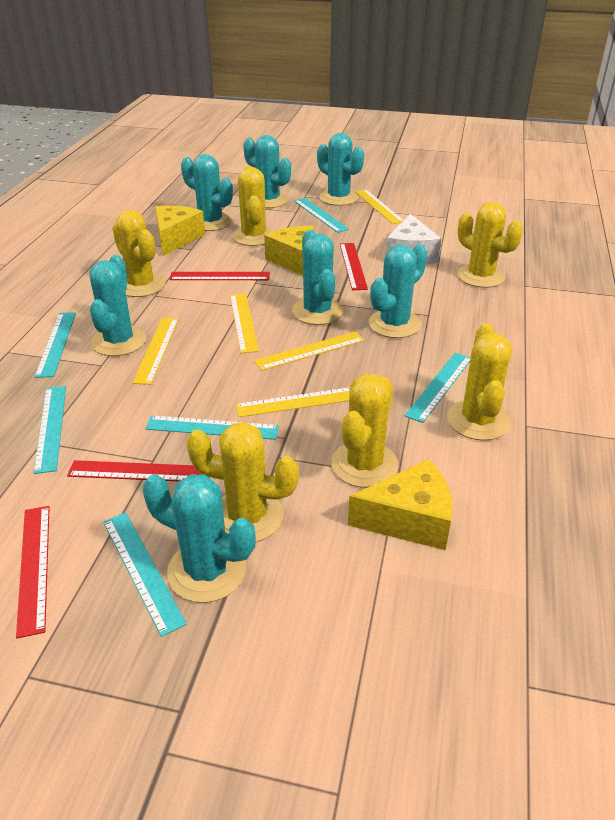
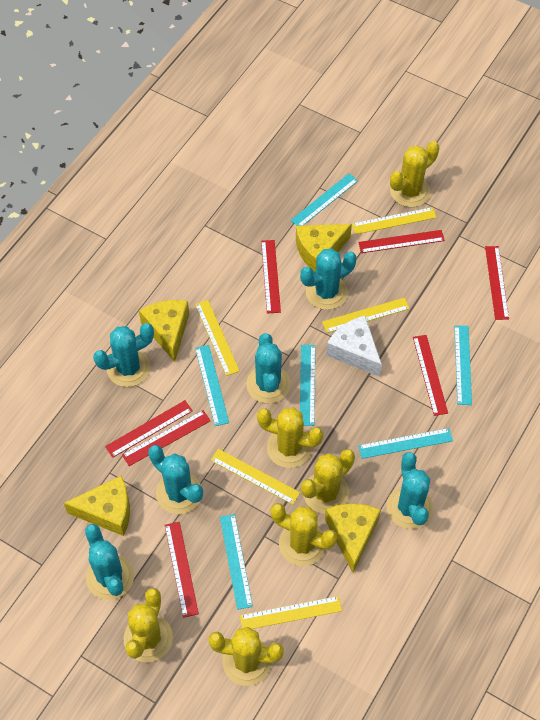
red ruler: [16,506,50,638] [67,460,203,481] [169,272,270,280] [340,243,368,290] = 4 -> [105,400,193,458] [122,410,210,466] [165,522,199,618] [261,240,281,313] [358,230,445,253] [413,335,448,416] [485,246,509,320] = 7
turquoise cactus: [90,255,146,356] [143,474,256,603] [181,154,233,231] [243,135,291,208] [292,230,343,325] [317,133,364,206] [369,244,427,338] = 7 -> [85,524,134,600] [93,323,154,387] [148,445,203,514] [246,333,290,404] [300,248,357,310] [387,452,433,529] = 6
yellow cheese: [155,206,205,256] [264,226,314,276] [348,459,453,550] = 3 -> [64,475,130,536] [139,300,189,362] [296,224,352,271] [325,504,381,573] = 4

